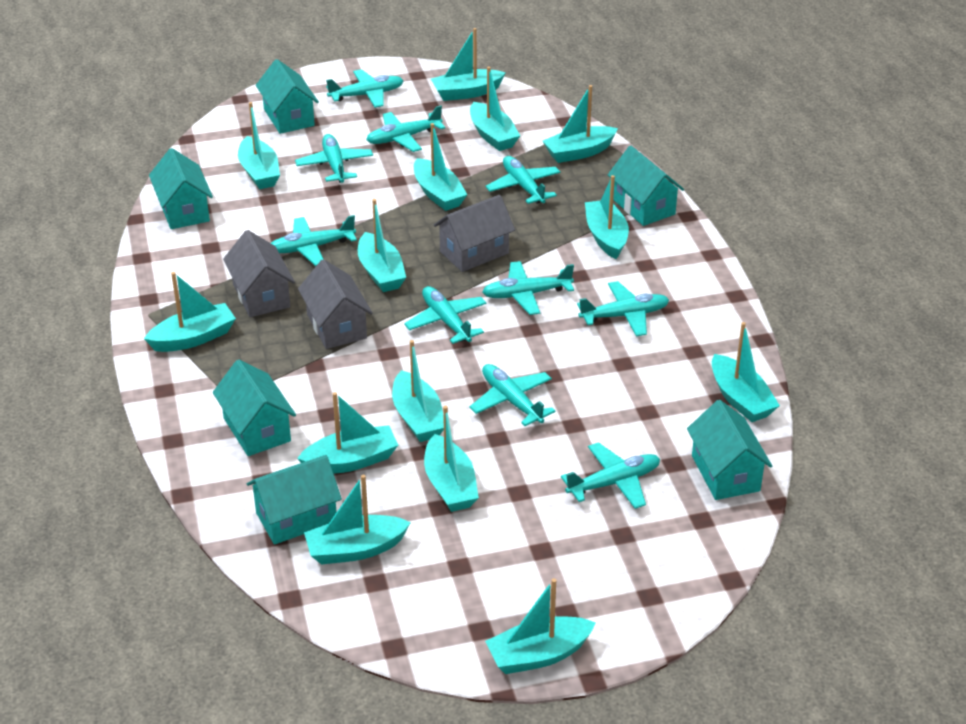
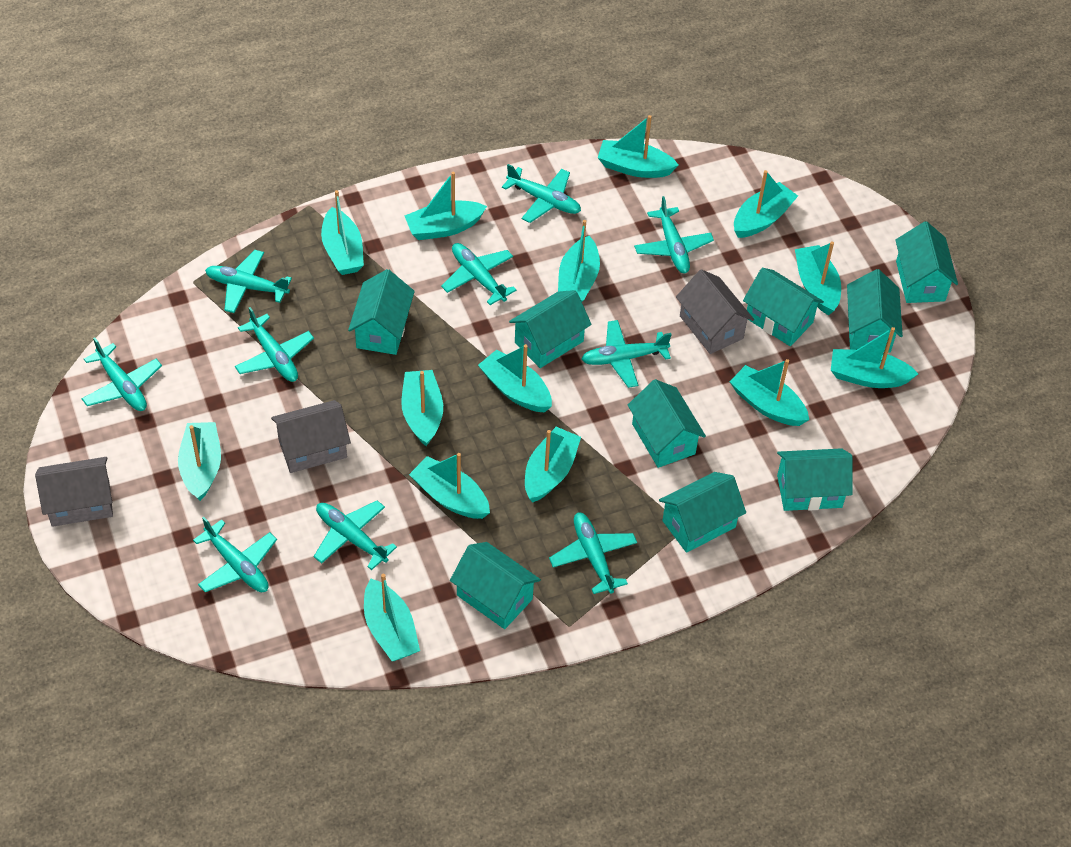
turquoise house: [149,148,213,229] [213,360,296,456] [247,455,342,545] [256,59,319,134] [608,146,684,226] [687,400,772,500] = 6 -> [348,269,415,355] [450,542,541,629] [509,290,592,368] [628,379,706,468] [659,472,746,553] [743,268,824,346] [777,448,853,511] [847,269,903,353] [895,221,958,303] = 9

